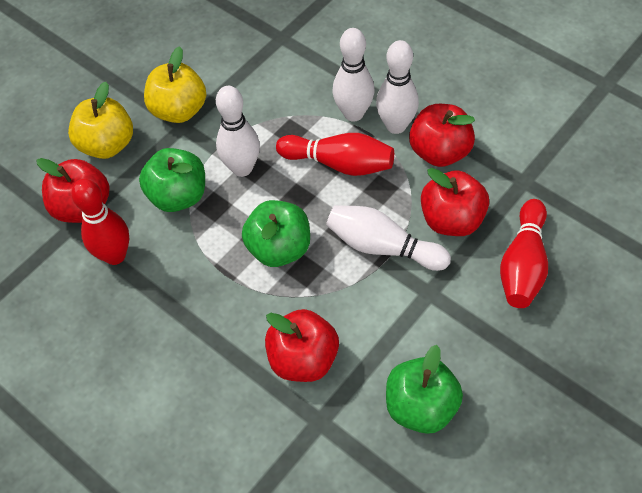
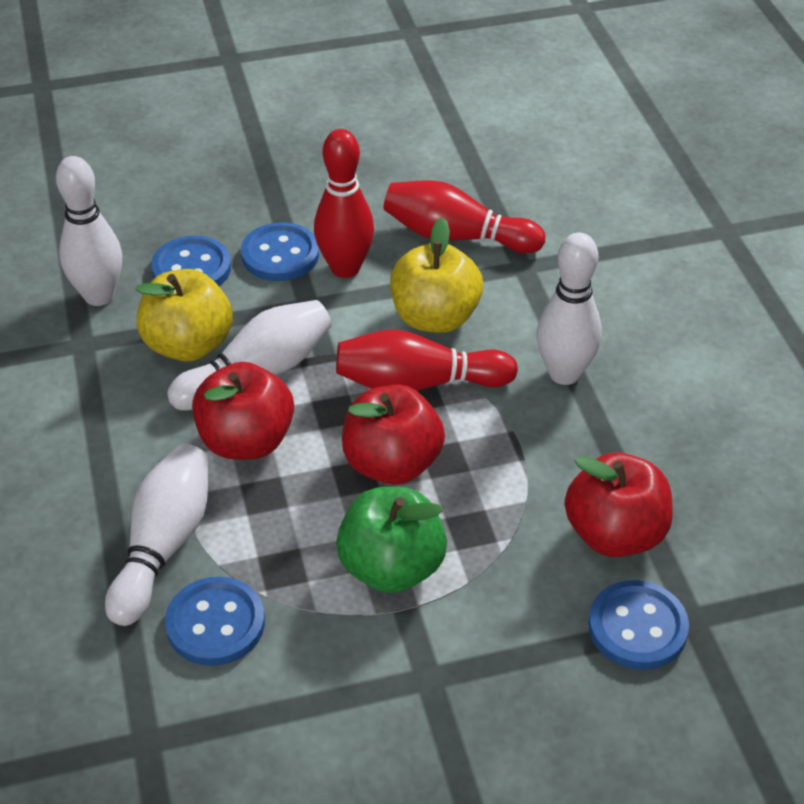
blue button: none = 0 -> [151,236,231,286] [165,577,265,666] [241,222,319,281] [588,580,689,669] = 4
green apple: [139,148,205,212] [242,200,310,267] [386,345,463,434] = 3 -> [336,487,447,593] = 1
red apple: [36,158,109,223] [265,309,339,382] [409,104,475,167] [421,168,489,236] = 4 -> [192,362,294,460] [342,384,445,484] [565,452,673,557] = 3

